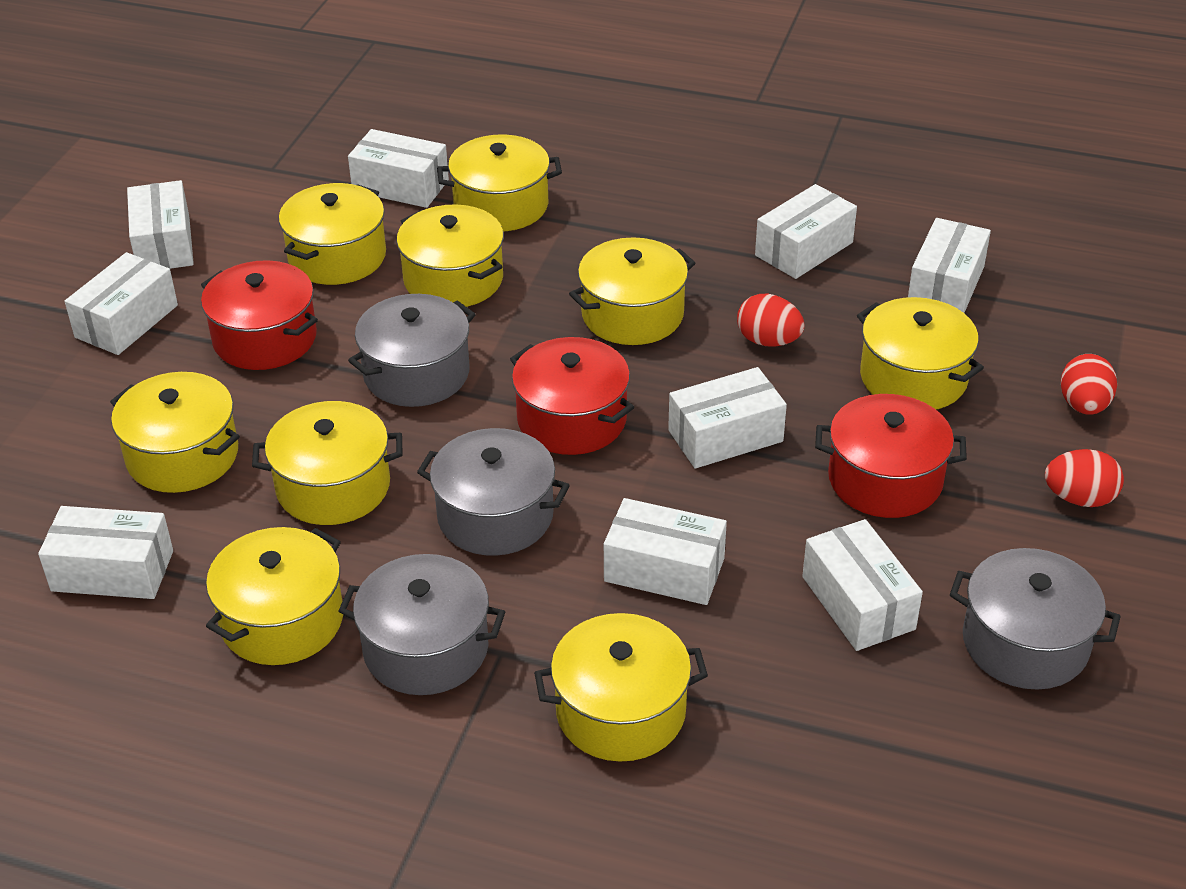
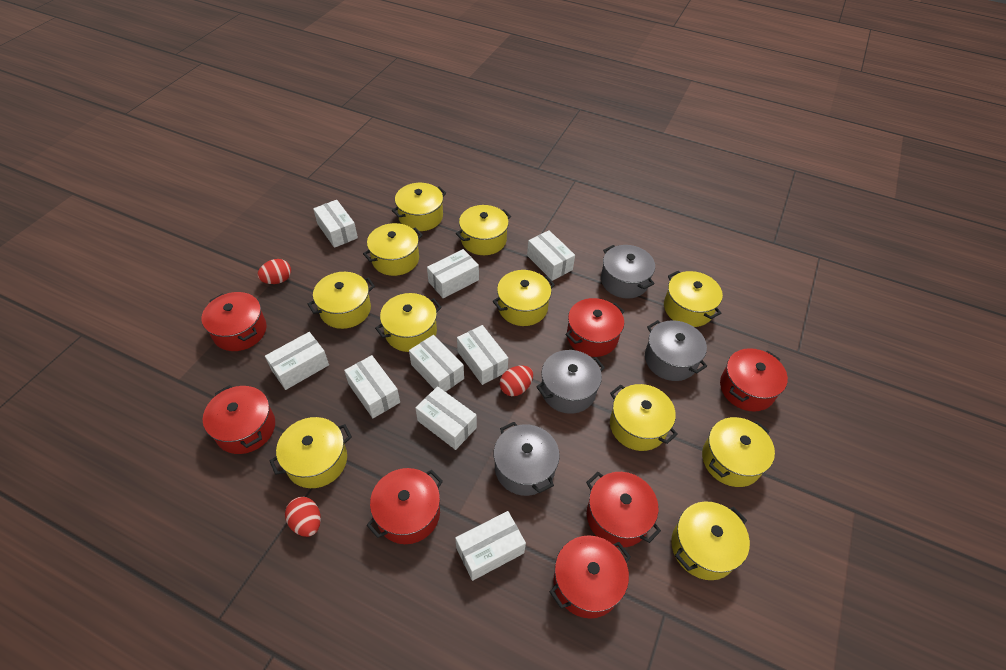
red pot: [201,260,318,370] [510,337,634,455] [815,394,967,518] = 3 -> [202,292,267,351] [203,385,275,454] [366,468,443,544] [550,535,631,619] [565,298,625,357] [586,472,661,547] [720,348,788,412] = 7
yellow pot: [110,372,240,493] [206,527,343,665] [252,401,403,525] [279,183,386,285] [396,204,504,307] [437,134,562,231] [534,613,708,762] [569,237,695,345] [857,297,984,410] = 9 -> [270,417,352,488] [308,272,375,329] [363,223,423,276] [375,293,442,352] [392,183,446,231] [456,205,511,255] [493,270,555,326] [610,384,678,451] [664,271,723,327] [671,501,750,580] [702,417,775,487] = 11

